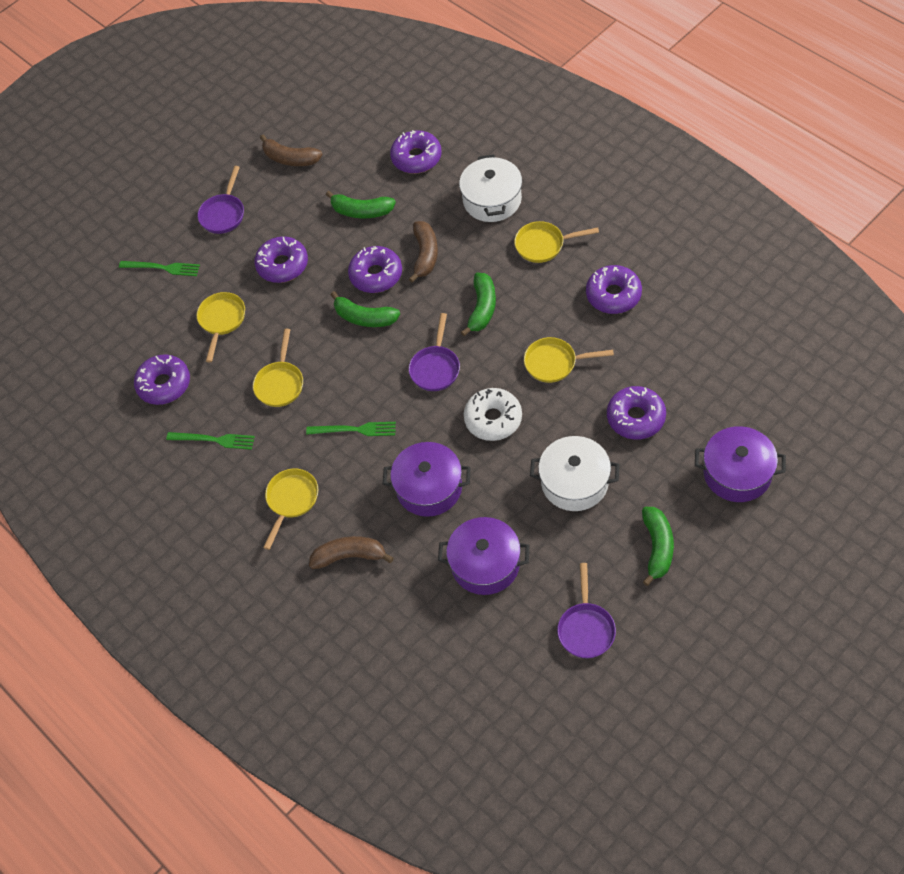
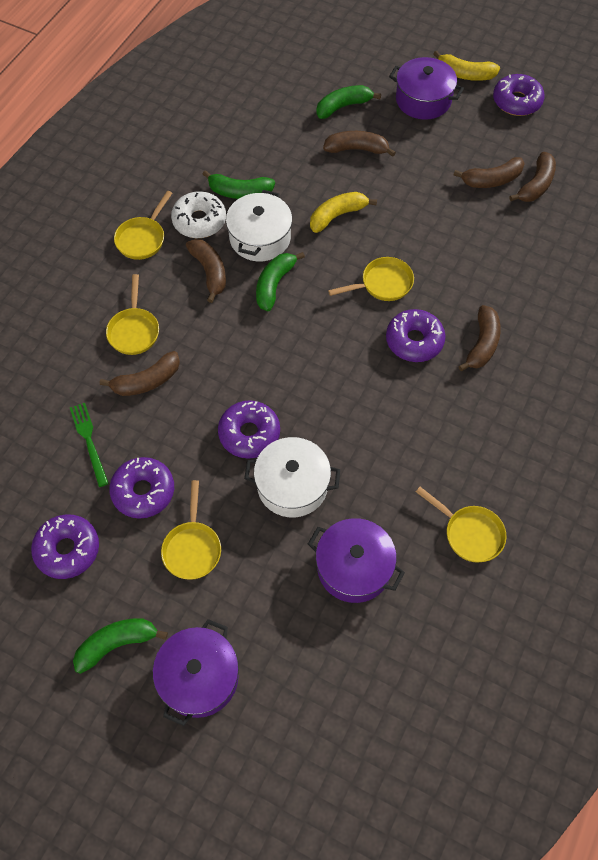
brown banana: [260,135,323,166] [309,536,394,569] [409,221,438,283] = 3 -> [100,351,180,396] [186,239,226,303] [323,131,396,157] [453,157,525,188] [458,305,501,371] [509,152,556,202] = 6
green fork: [119,261,200,276] [166,432,255,450] [306,422,396,436] = 3 -> [70,403,109,487] = 1
purple donut: [134,354,190,405] [254,236,308,283] [348,246,402,293] [390,130,442,174] [586,265,642,314] [607,386,666,440] = 6 -> [31,514,99,579] [109,457,174,519] [218,400,280,459] [386,309,445,362] [493,74,545,116] = 5
purple pan: [197,166,244,234] [409,313,460,391] [557,563,616,658] = 3 -> none = 0
yellow banana: none = 0 -> [310,192,377,233] [433,51,500,81] = 2

